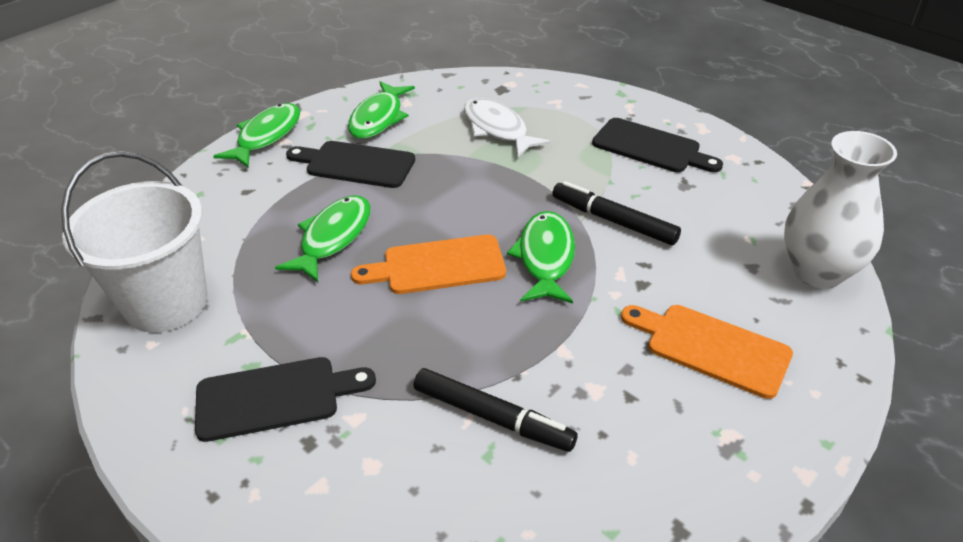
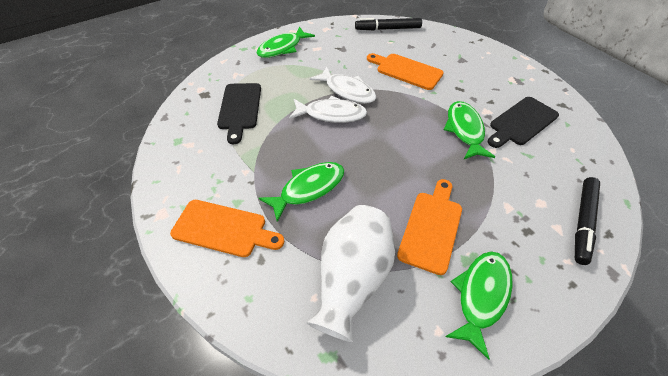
black cutting board: [195,357,376,442] [286,141,415,188] [592,118,723,172] = 3 -> [217,83,261,144] [488,97,559,148] = 2
orange cutting board: [351,234,506,294] [621,305,793,399] = 2 -> [170,200,284,257] [367,53,444,90] [397,179,462,275] = 3
white bucket: [61,151,207,332] = 1 -> none = 0
white fish: [464,98,551,158] = 1 -> [289,96,367,123] [310,67,377,104] = 2

